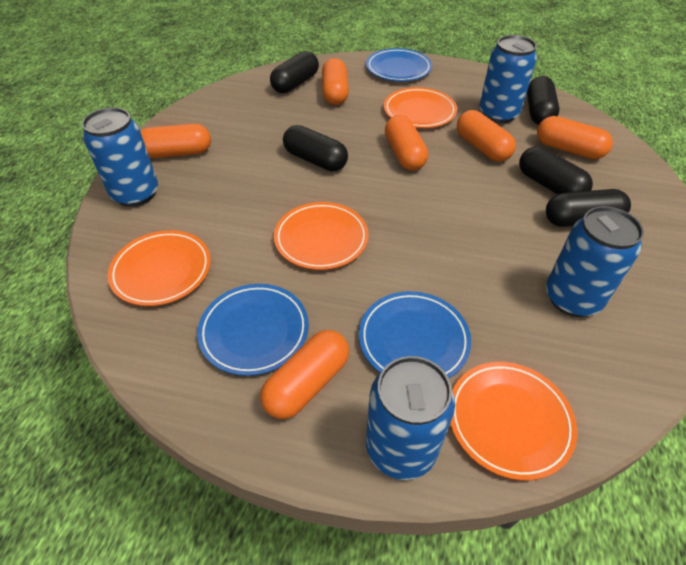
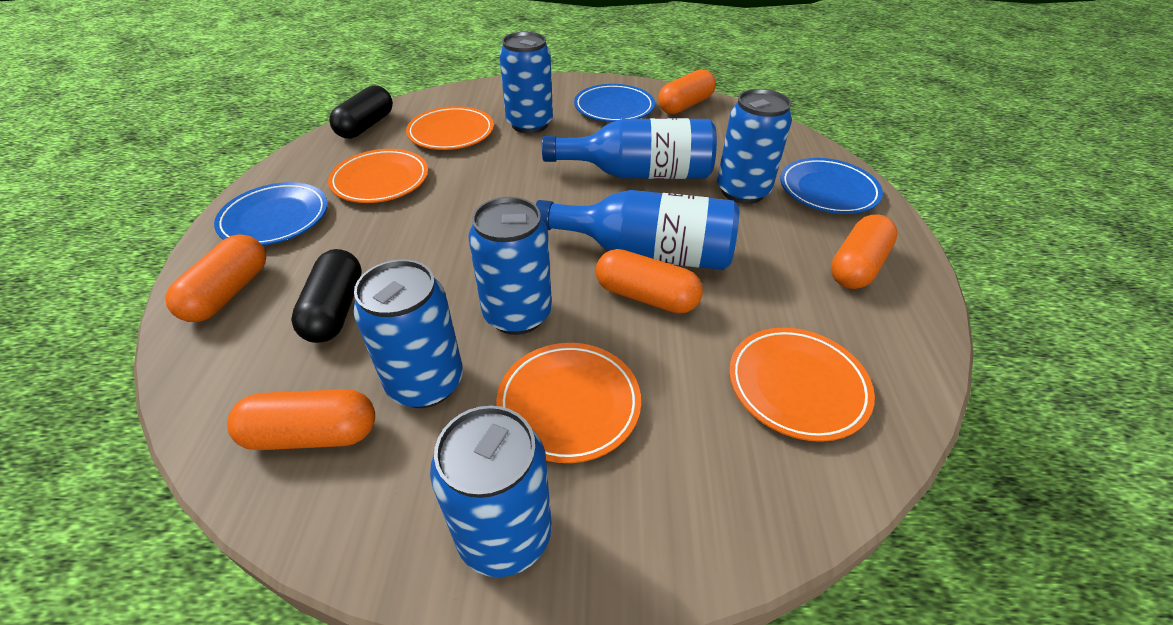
black capsule: [270,51,319,93] [283,125,348,171] [519,146,593,194] [527,76,560,125] [546,189,631,227] = 5 -> [291,249,362,343] [329,86,393,139] = 2
blue bottle: none = 0 -> [535,190,739,270] [542,118,717,179] = 2
blue can: [82,107,158,207] [366,356,455,480] [479,35,537,124] [546,206,644,317] = 4 -> [353,259,463,408] [430,406,552,577] [468,197,552,335] [499,32,553,133] [717,89,792,204] = 5
orange capsule: [140,124,211,158] [261,330,349,419] [322,58,349,105] [385,115,428,171] [457,110,516,162] [537,116,613,159] = 6 -> [165,234,266,322] [227,389,375,450] [596,249,703,314] [658,69,716,114] [831,214,897,289] = 5

